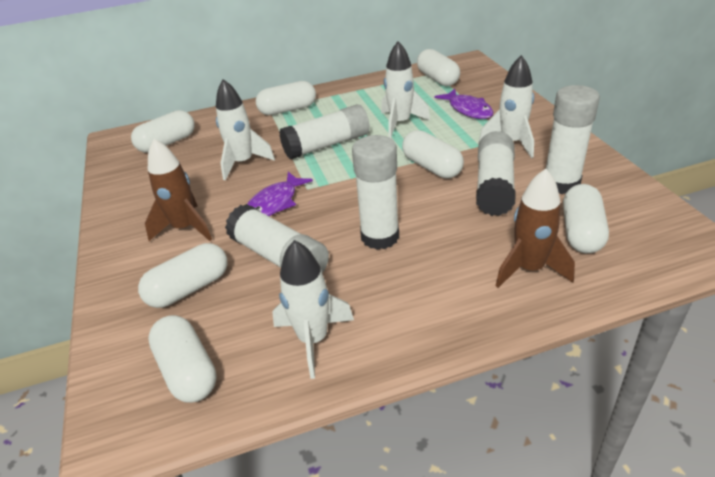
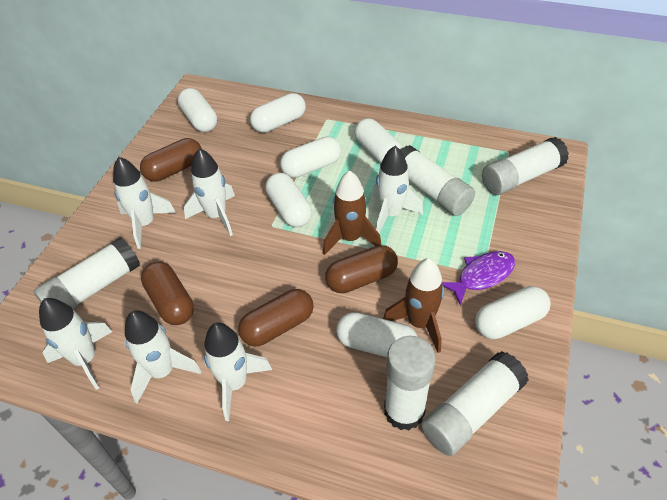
brown capsule: none = 0 -> [140,138,202,182] [141,261,194,325] [238,289,314,346] [325,245,398,293] = 4
purple fish: [247,172,313,216] [435,89,493,119] = 2 -> [442,251,515,305] = 1
white rocket: [216,79,275,180] [272,240,354,379] [381,41,430,138] [478,55,534,158] = 4 -> [39,298,112,390] [113,157,176,249] [125,310,201,403] [184,148,235,236] [203,323,272,421] [372,146,423,234] = 6

